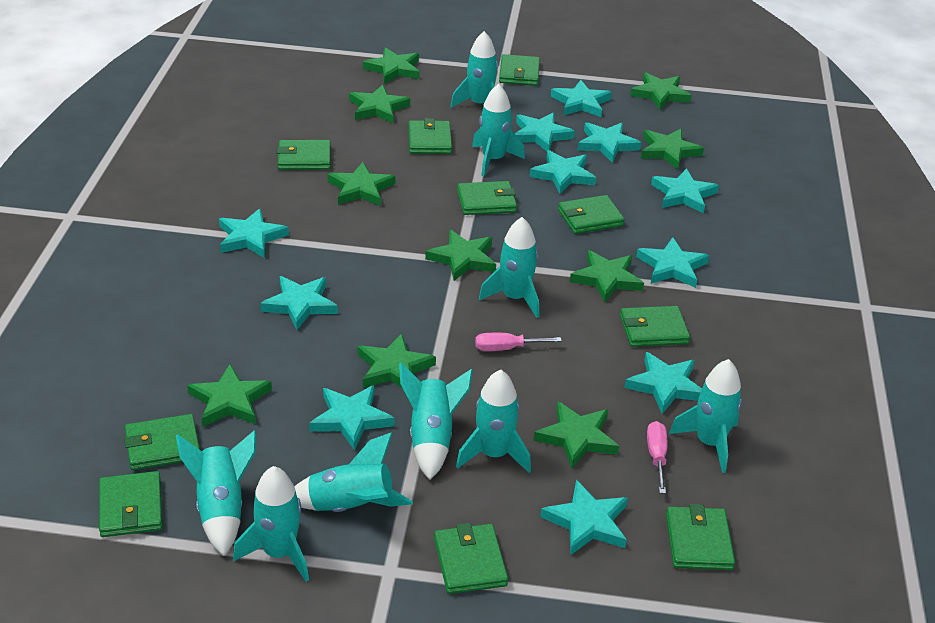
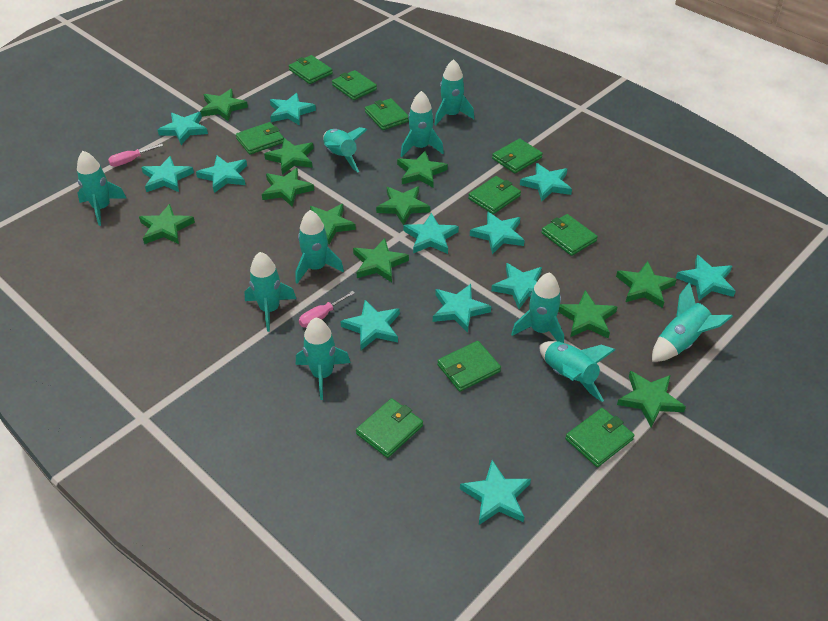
green star: [187,364,272,427] [328,162,395,206] [349,84,410,123] [357,333,436,388] [363,47,420,84] [425,230,496,281] [534,401,619,469] [570,250,644,303] [630,73,691,110] [641,129,704,170] = 10 -> [139,204,195,244] [200,89,248,121] [262,168,314,207] [264,138,314,174] [310,204,356,244] [353,238,409,282] [376,186,430,226] [397,151,448,187] [558,290,617,339] [616,261,677,308] [617,371,686,428] = 11
turquoise rocket: [176,430,256,556] [233,466,309,582] [294,433,413,512] [399,363,473,480] [450,31,498,108] [456,369,531,473] [472,84,525,176] [479,217,539,318] [669,359,742,473] = 9 -> [77,151,126,226] [245,252,296,332] [295,210,344,283] [296,318,350,400] [323,127,367,173] [401,91,444,157] [435,59,474,125] [511,272,564,343] [540,341,615,402] [652,283,733,362] = 10
turquoise star: [219,208,289,258] [260,276,338,330] [309,385,395,450] [515,112,575,151] [529,150,596,194] [540,480,628,555] [551,80,612,117] [577,122,641,163] [624,352,702,414] [636,237,709,288] [651,168,719,213] = 11 -> [141,156,194,192] [158,112,208,145] [196,156,247,193] [270,93,316,125] [340,300,400,350] [404,213,459,254] [433,284,491,333] [460,460,531,525] [470,211,525,254] [491,263,542,309] [520,163,572,202] [676,255,736,301] = 12

